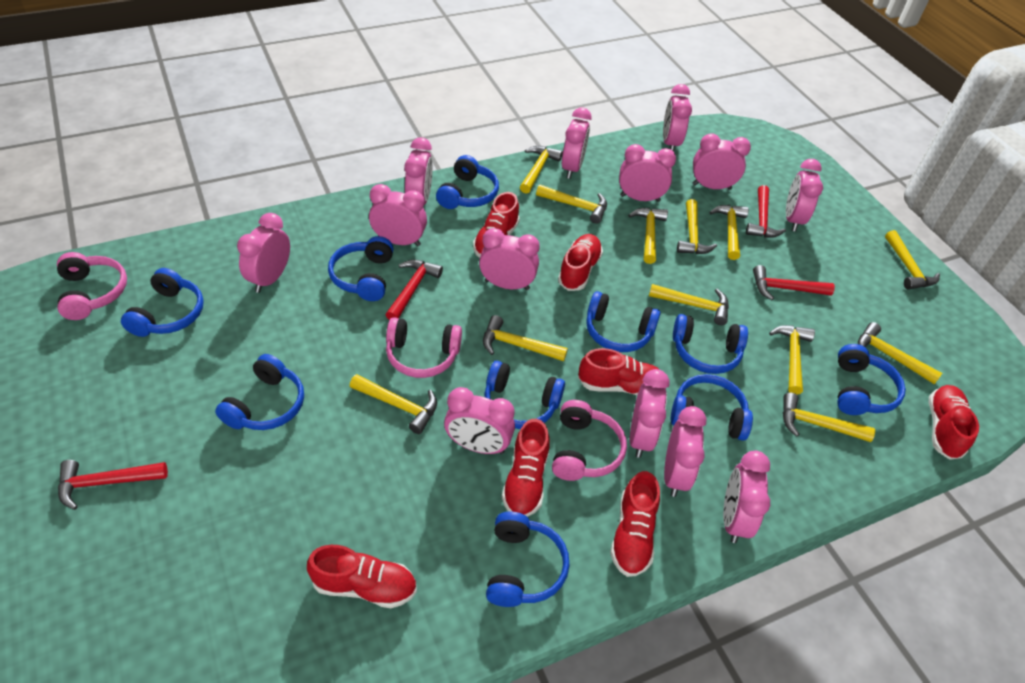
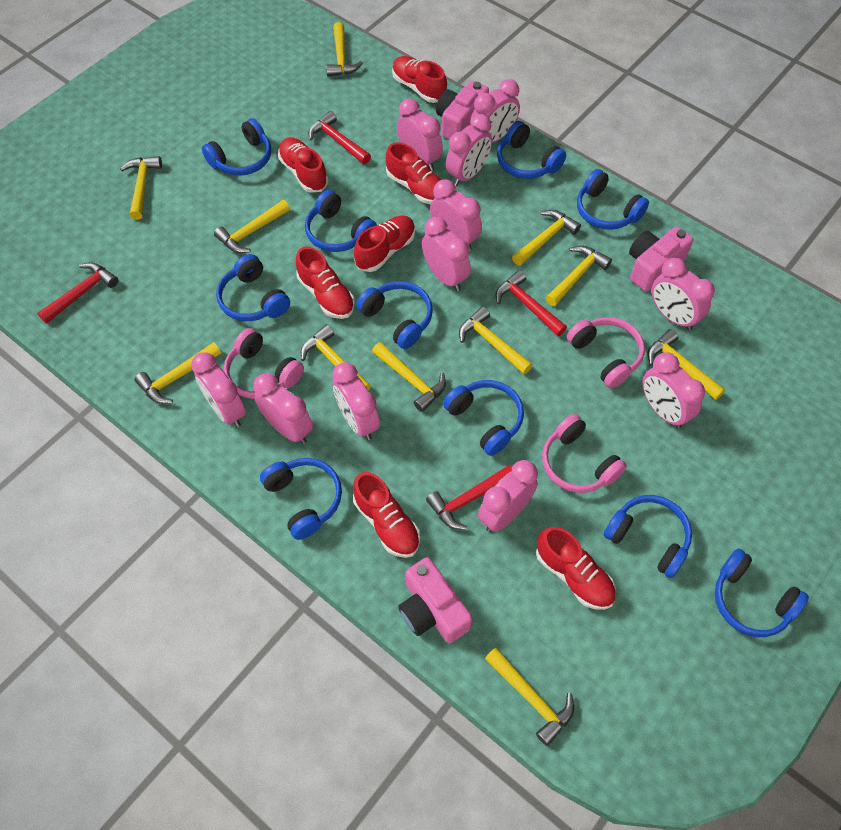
pink camera: none = 0 -> [398,557,472,643] [436,81,489,140] [629,226,693,291] = 3
pink clock: [237,213,290,293] [369,184,427,246] [404,137,433,205] [444,387,515,454] [479,228,540,290] [562,108,592,179] [619,144,676,202] [630,369,670,458] [663,84,692,152] [664,406,706,497] [693,133,751,190] [723,451,770,543] [786,159,823,232] = 13 -> [191,352,246,427] [254,373,313,444] [332,363,380,440] [397,99,443,171] [422,217,471,291] [430,180,482,251] [446,114,492,186] [470,79,520,143] [478,460,538,532] [643,352,705,429] [652,258,715,331] = 11
yellow hammer: [350,374,437,434] [483,315,568,361] [520,146,563,194] [536,185,607,224] [628,208,668,264] [649,284,729,325] [677,199,717,254] [710,205,749,260] [769,325,815,395] [783,393,875,442] [858,322,942,384] [885,230,940,290] = 12 -> [120,156,162,220] [135,342,221,404] [214,200,290,253] [301,324,371,391] [326,22,363,76] [372,342,446,412] [459,306,533,375] [485,648,574,746] [512,210,581,266] [546,246,612,306] [647,329,725,400] = 11

